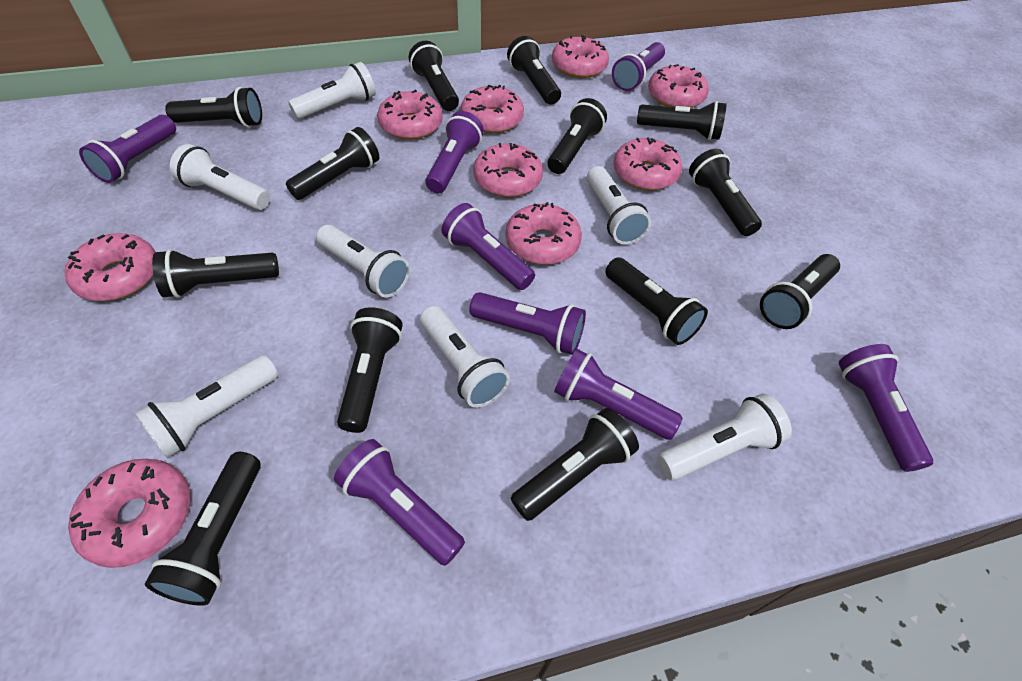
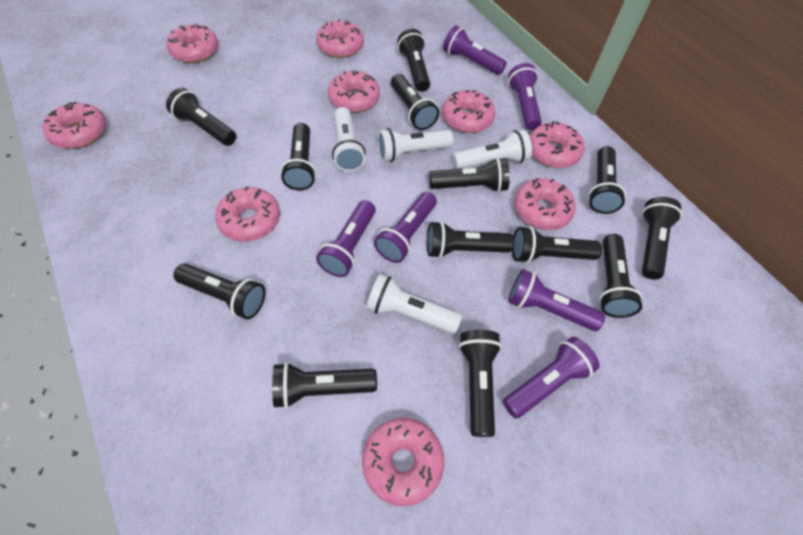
purple flashlight: [79,115,176,183] [334,439,465,566] [426,111,484,193] [442,203,535,290] [469,292,586,355] [554,349,683,440] [612,42,665,91] [839,344,933,472] = 8 -> [316,200,376,277] [374,192,437,263] [443,25,507,75] [503,337,600,419] [508,63,542,130] [508,269,605,331] = 6
white flashlight: [135,355,278,458] [170,144,270,210] [288,62,376,119] [316,225,410,298] [420,306,510,408] [587,166,651,245] [657,394,792,481] = 7 -> [332,107,366,172] [366,274,462,334] [377,128,453,162] [453,130,532,169] = 4

